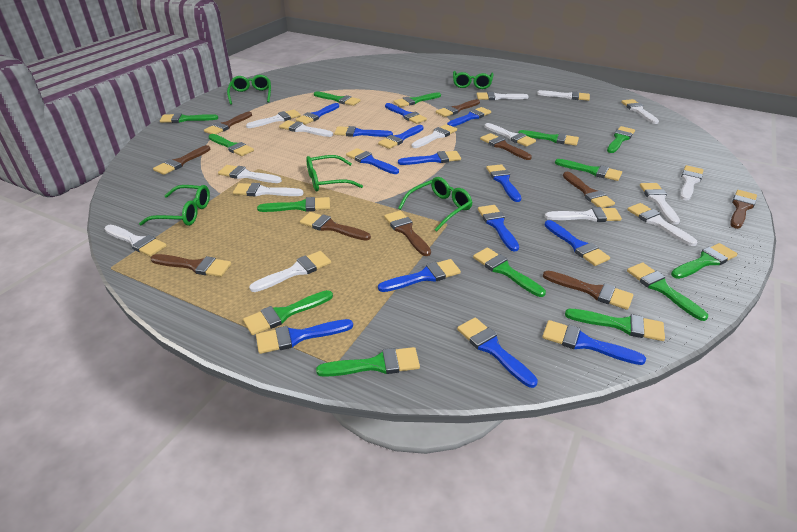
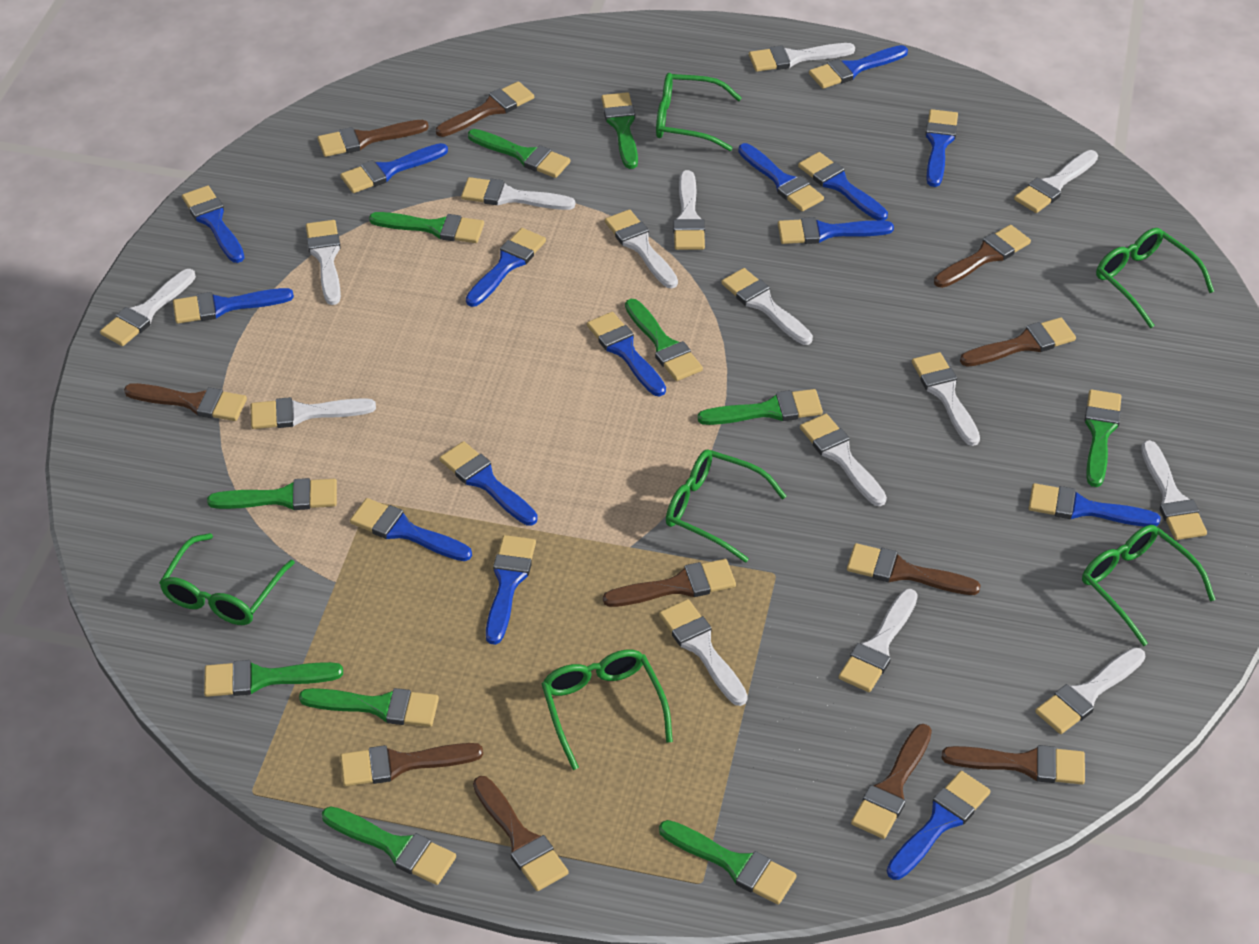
blue brush: [256,319,353,354] [295,103,339,125] [334,126,393,137] [346,148,399,174] [378,125,423,149] [378,259,461,292] [385,103,427,124] [398,151,461,165] [447,107,491,127] [457,317,538,388] [478,205,519,252] [486,164,521,202] [542,320,646,365] [544,220,610,266] = 14 -> [173,288,294,324] [182,186,244,263] [340,143,448,193] [350,498,472,561] [439,441,538,526] [466,228,546,307] [486,535,536,645] [587,312,666,396] [738,143,824,211] [778,217,894,244] [798,152,888,221] [809,45,908,89] [887,771,990,880] [925,109,958,187] [1029,483,1161,527] = 15
brown brush: [151,254,231,277] [153,145,211,175] [204,112,252,134] [300,212,371,240] [384,210,431,256] [436,99,480,117] [480,133,532,160] [543,271,634,310] [563,172,615,208] [730,190,757,229] = 10 -> [124,383,247,421] [317,120,429,157] [340,743,483,786] [436,81,534,137] [473,776,569,891] [603,559,736,607] [847,543,981,595] [851,724,932,839] [934,225,1031,288] [942,745,1085,784] [960,317,1076,367] = 11
green brush: [160,113,218,123] [208,134,254,156] [243,290,333,335] [257,197,330,212] [314,91,361,106] [316,347,420,377] [393,92,441,107] [473,247,546,297] [518,130,579,146] [555,159,622,181] [565,309,665,341] [607,126,635,153] [627,262,708,321] [671,243,738,279] = 14 -> [204,660,343,697] [207,478,337,510] [299,688,439,727] [322,806,456,885] [369,212,484,243] [468,129,570,178] [601,92,638,169] [625,299,703,381] [659,820,797,905] [698,389,823,425] [1085,390,1122,487] = 11
green glasses: [139,185,210,226] [227,75,271,105] [306,155,363,192] [398,177,473,232] [453,71,494,89] = 5 -> [159,533,295,625] [542,650,673,770] [656,73,742,151] [666,450,786,563] [1082,525,1216,646] [1096,228,1214,328] = 6

